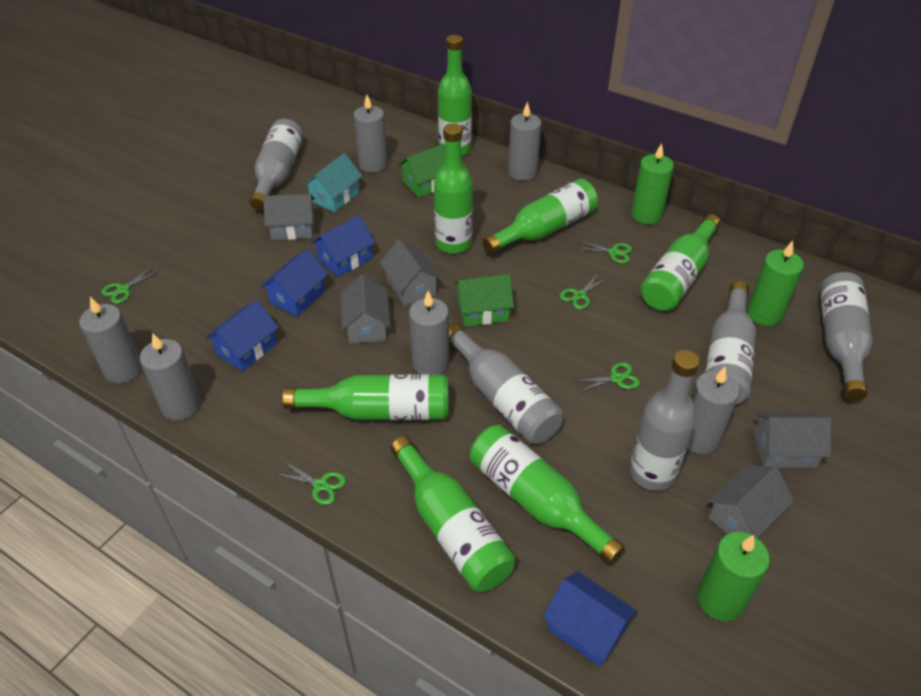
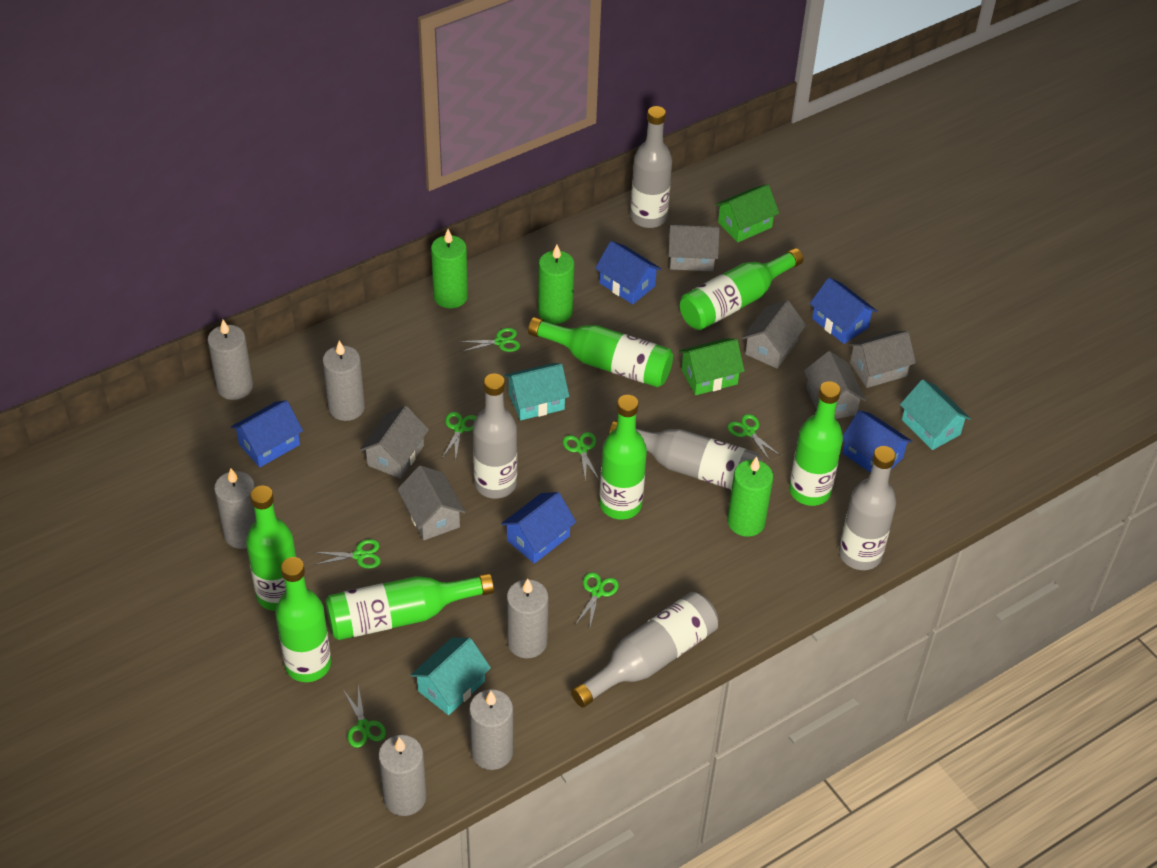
blue house: [205,300,279,371] [261,249,328,317] [311,215,375,277] [543,571,637,666] = 4 -> [231,400,303,467] [501,492,576,564] [595,241,662,304] [810,277,877,344] [843,410,913,473] = 5
green scissors: [101,266,160,304] [276,461,346,505] [560,272,608,309] [574,362,640,392] [575,240,632,263] = 5 -> [314,539,381,569] [344,686,386,748] [442,412,477,461] [459,328,520,352] [563,432,599,482] [575,572,619,627] [728,414,781,461] = 7
grey house: [263,194,315,240] [341,275,390,344] [380,239,442,306] [708,465,794,539] [753,413,831,468] = 5 -> [360,406,429,479] [397,465,465,540] [669,225,720,271] [742,300,806,368] [804,351,866,419] [849,331,916,388] = 6
turquoise house: [303,153,362,212] = 1 -> [411,638,491,715] [504,363,569,420] [900,379,971,450] = 3

